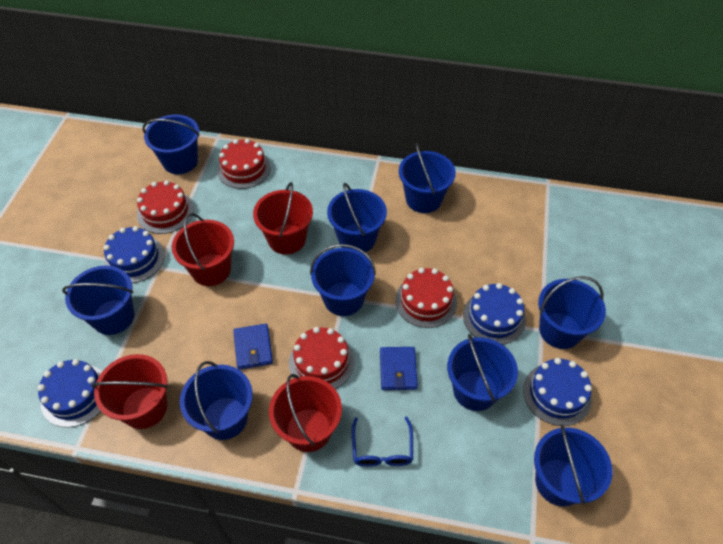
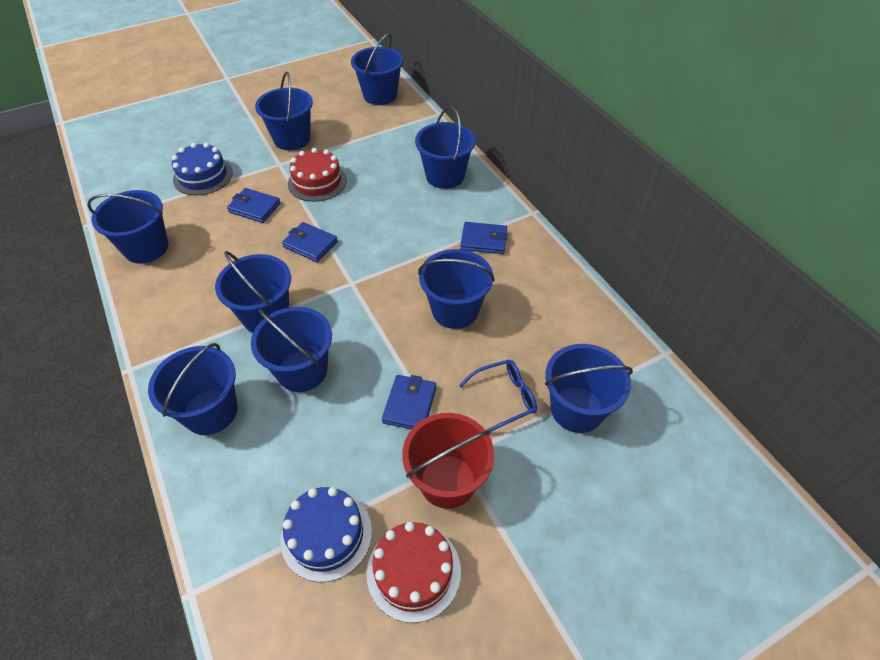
blue cake: [38,359,103,427] [104,226,165,283] [463,283,526,345] [523,358,592,426] = 4 -> [172,143,233,196] [280,487,372,582] = 2
blue wallet: [233,324,273,370] [380,347,418,390] = 2 -> [227,188,281,223] [282,222,338,262] [382,375,436,429] [460,222,508,254] = 4
red bucket: [92,354,168,429] [172,213,234,286] [253,182,313,254] [269,374,342,452] = 4 -> [402,413,494,509] = 1
red cake: [137,180,194,234] [217,139,271,189] [289,327,354,389] [395,268,457,328] = 4 -> [288,148,347,202] [367,522,461,623] = 2

